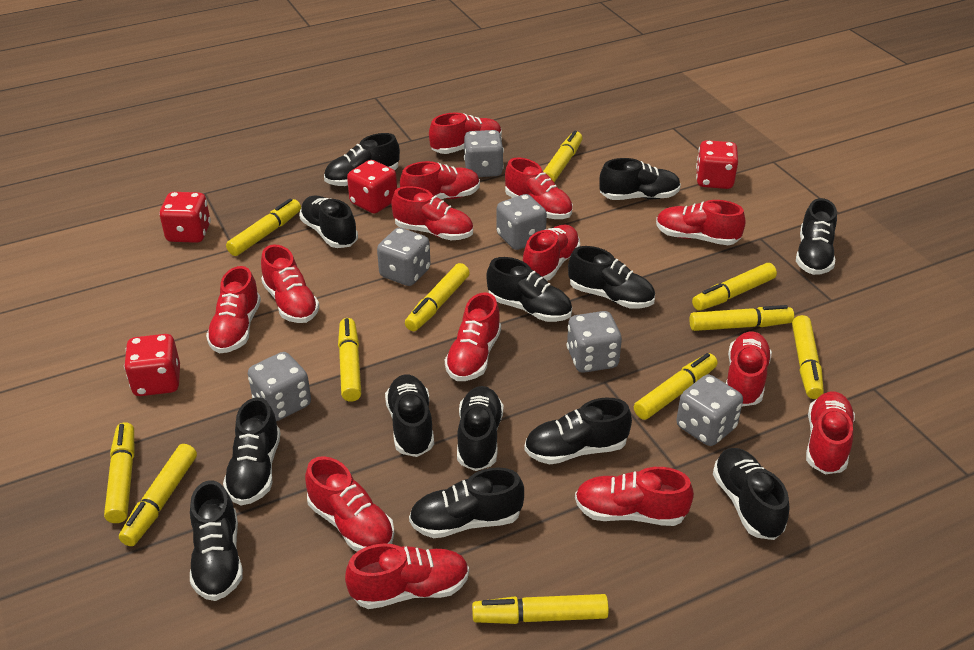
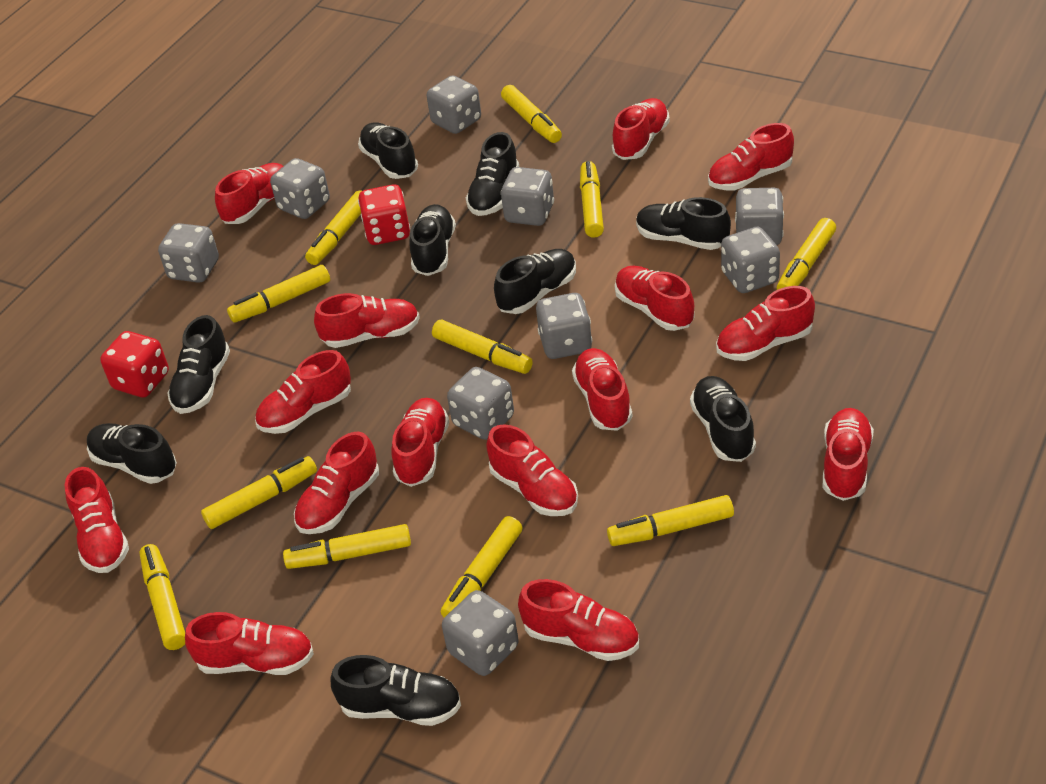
black shoe: [190,480,243,601] [223,397,281,505] [299,196,358,248] [324,133,400,186] [385,374,434,457] [409,467,524,538] [457,386,503,471] [486,257,572,322] [524,397,632,465] [568,246,655,309] [599,158,681,200] [713,448,789,540] [796,198,837,275] = 13 -> [87,423,177,484] [167,315,230,414] [331,655,461,726] [358,122,418,179] [410,204,456,276] [466,132,519,216] [494,249,576,314] [636,197,731,250] [690,376,756,462] = 9
grey dice: [248,352,311,421] [377,228,430,286] [464,130,504,177] [496,194,547,250] [567,311,622,373] [676,374,743,446] = 6 -> [158,223,219,283] [270,158,330,219] [426,75,481,134] [442,590,519,676] [447,367,514,440] [501,167,554,226] [536,293,592,359] [721,227,780,293] [735,188,784,245] = 9
red dice: [124,334,180,396] [159,192,211,243] [347,160,397,214] [696,140,738,189] = 4 -> [100,331,169,397] [358,185,410,245] = 2
red shoe: [206,266,261,353] [261,245,319,323] [305,456,394,552] [345,543,469,609] [391,186,473,240] [400,161,480,199] [429,112,502,154] [445,293,501,381] [505,157,573,219] [523,225,580,281] [575,467,694,526] [656,200,746,245] [726,331,772,406] [806,391,855,474] = 14 -> [64,467,129,573] [185,612,314,675] [215,163,283,224] [255,350,351,434] [294,432,379,534] [314,293,420,348] [391,398,449,487] [486,424,578,516] [518,579,639,661] [572,348,633,431] [612,98,670,160] [615,266,694,331] [708,123,794,190] [716,286,815,361] [823,408,874,501] = 15

